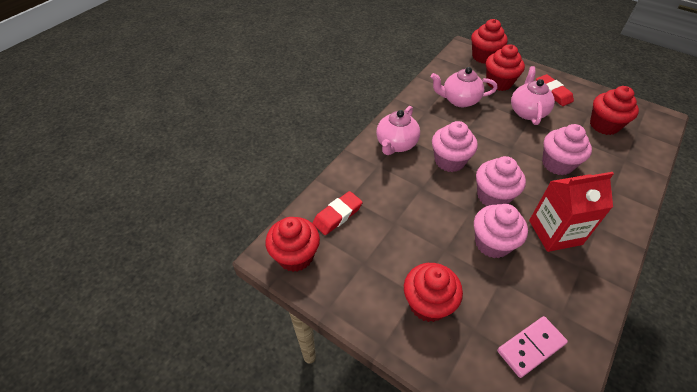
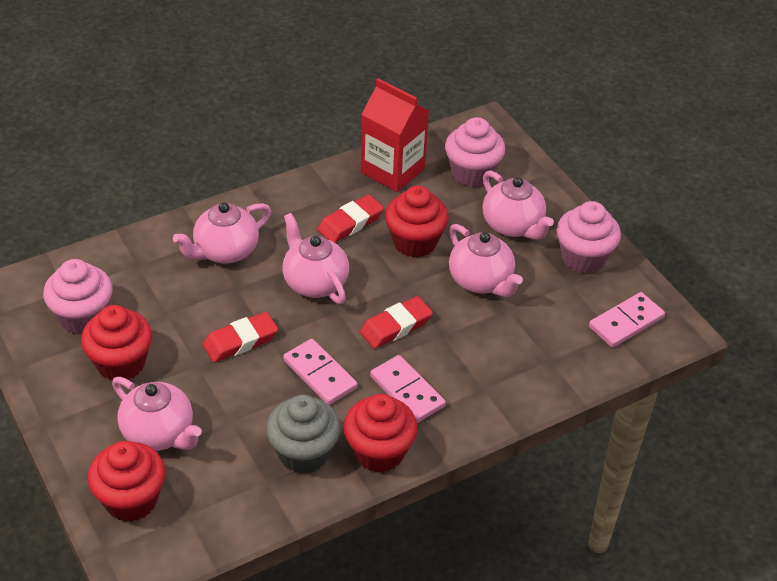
grey cupcake: none = 0 -> [266,395,341,474] = 1
pink cupcake: [432,121,478,172] [474,204,528,258] [476,156,526,206] [542,124,592,175] = 4 -> [43,259,113,334] [445,117,505,187] [556,201,621,274] = 3
pink domino: [497,316,568,378] = 1 -> [283,339,358,405] [370,355,446,423] [589,292,665,348] = 3
pink teapot: [376,106,420,155] [431,67,498,107] [511,66,555,125] = 3 -> [112,377,202,451] [173,202,271,264] [282,213,349,304] [449,224,523,297] [482,170,554,240] = 5
red cupcake: [265,217,320,272] [404,263,463,322] [471,19,508,64] [486,44,525,91] [590,86,639,135] = 5 -> [81,305,152,381] [88,441,166,522] [343,394,418,473] [385,185,449,258] = 4
red eraser: [312,191,363,235] [536,74,574,106] = 2 -> [202,312,278,362] [317,195,384,243] [360,296,433,349] = 3

